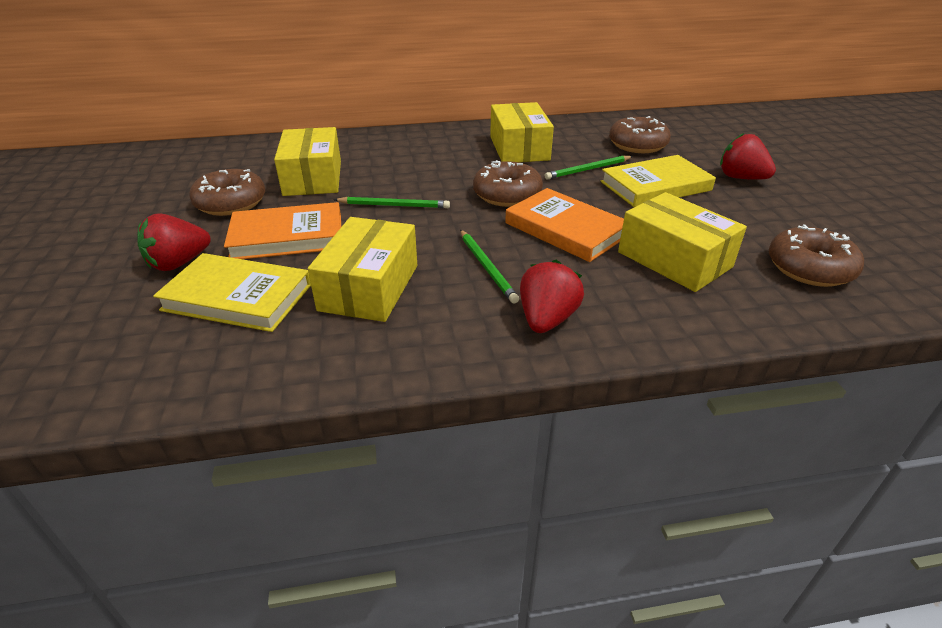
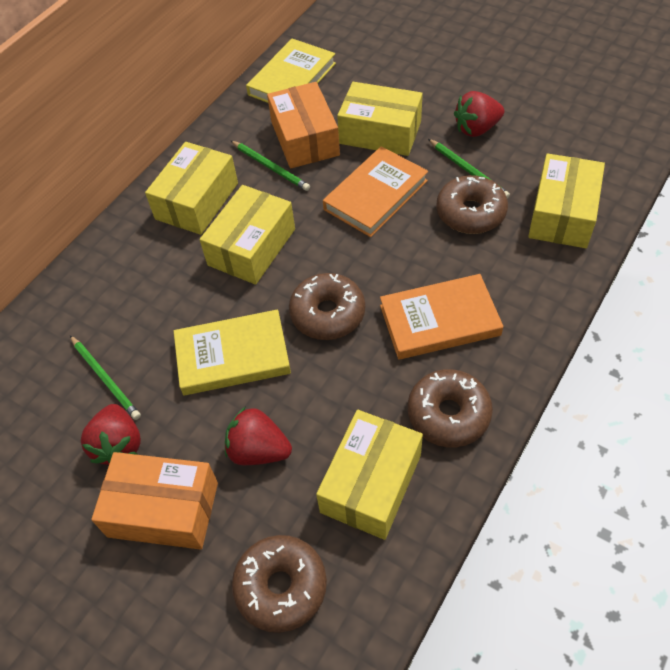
orange box: none = 0 -> [91,452,218,550] [267,82,340,168] = 2
yellow box: [274,127,341,196] [308,217,417,322] [490,102,554,162] [618,192,747,292] = 4 -> [145,142,238,235] [200,185,295,285] [316,410,423,540] [337,82,423,156] [528,153,605,248] = 5

